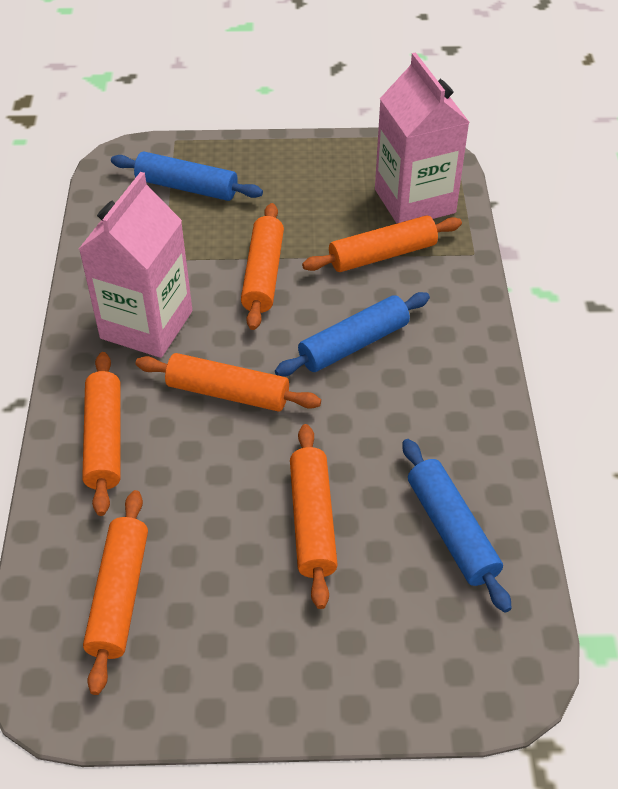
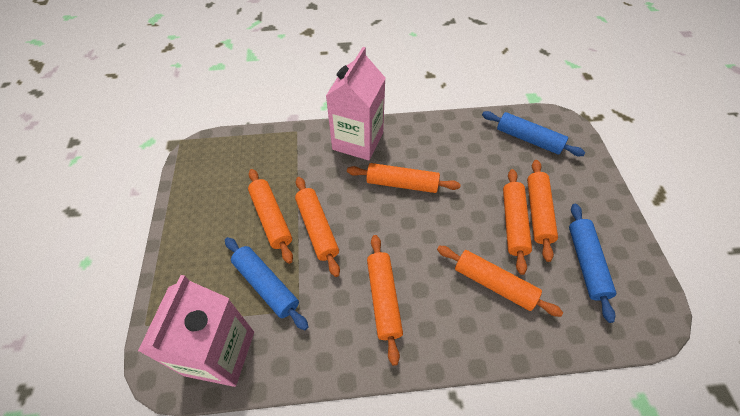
orange rolling pin: [82,352,121,516] [83,490,148,695] [136,353,321,412] [241,203,284,330] [290,424,338,609] [302,216,462,272] = 6 -> [248,169,293,264] [295,177,340,277] [347,163,461,193] [367,235,403,366] [437,246,563,317] [503,169,532,275] [527,160,558,262] = 7

